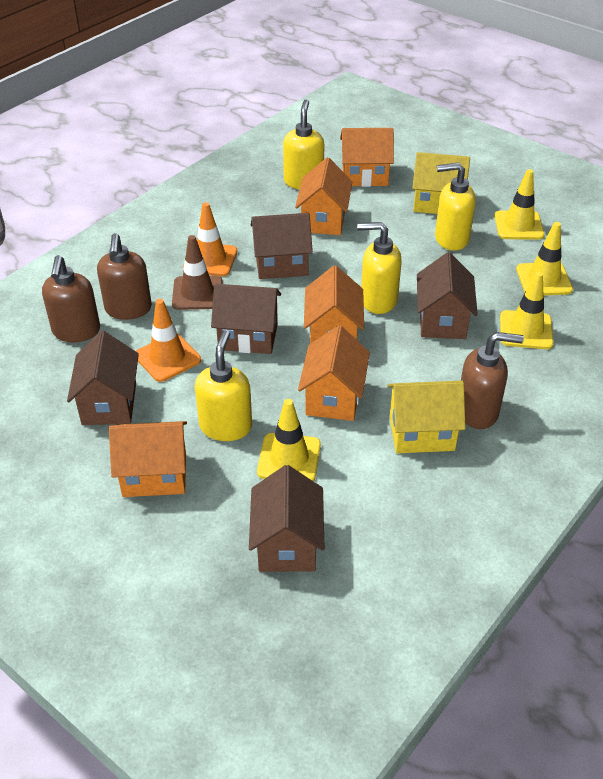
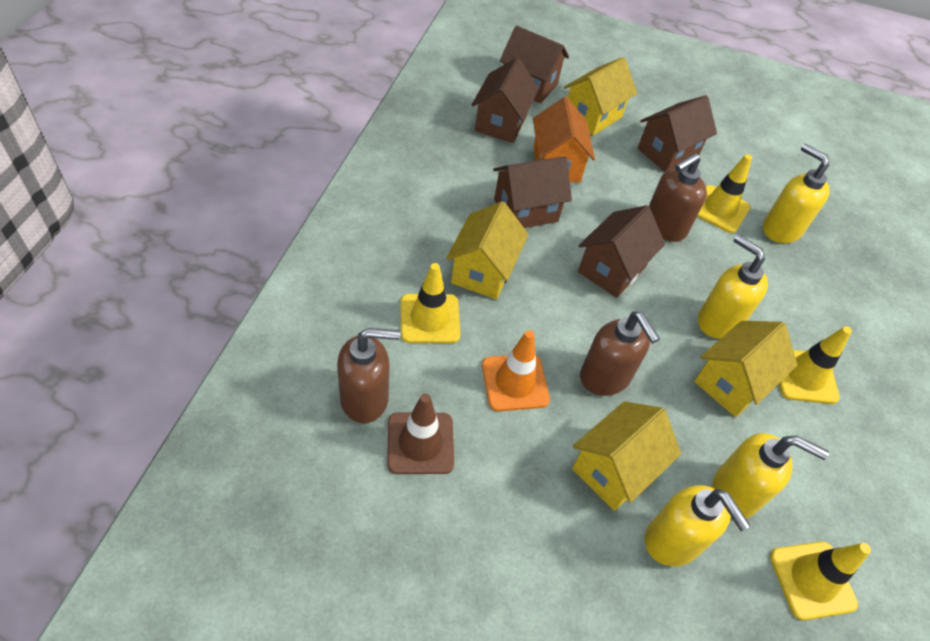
orange house: [109,421,187,497] [295,158,352,235] [298,325,370,421] [304,265,364,344] [340,128,394,187] = 5 -> [533,97,595,183] = 1
orange traffic cone: [136,299,201,382] [183,202,237,276] = 2 -> [482,330,550,411] = 1
yellow house: [387,381,466,453] [412,152,470,214] = 2 -> [446,201,528,299] [564,57,637,136] [572,401,681,511] [694,321,797,417] = 4

